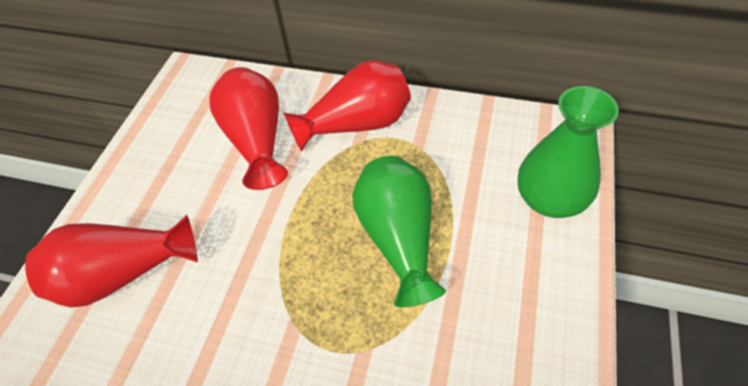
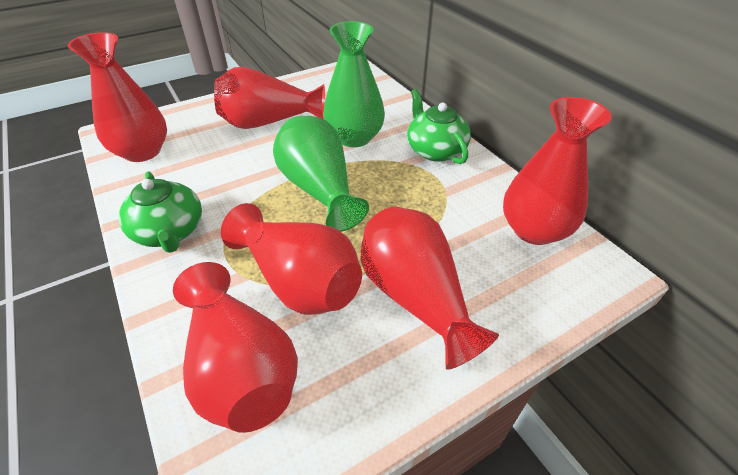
green teapot: none = 0 -> [119,171,202,253] [407,89,471,164] = 2
red vase: [25,215,198,307] [209,67,288,190] [283,60,411,152] = 3 -> [68,32,167,162] [173,262,298,433] [214,67,325,129] [221,203,362,315] [361,207,499,370] [503,97,612,245] = 6

